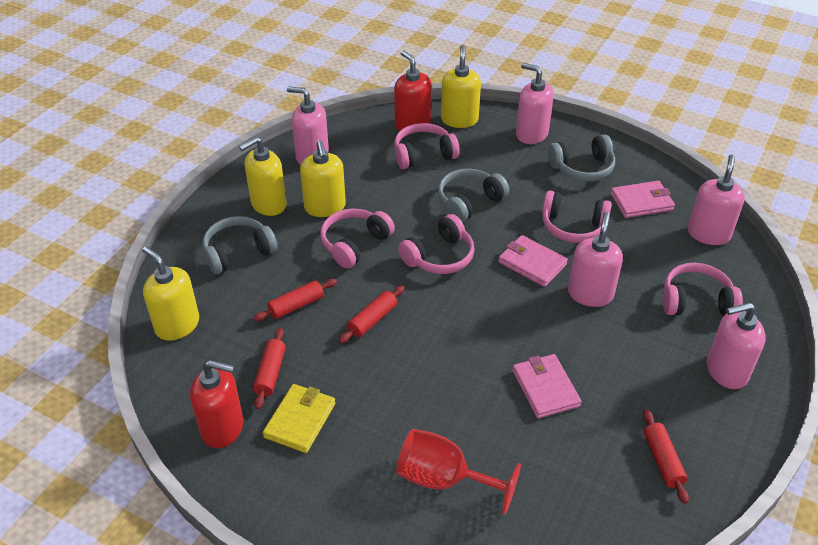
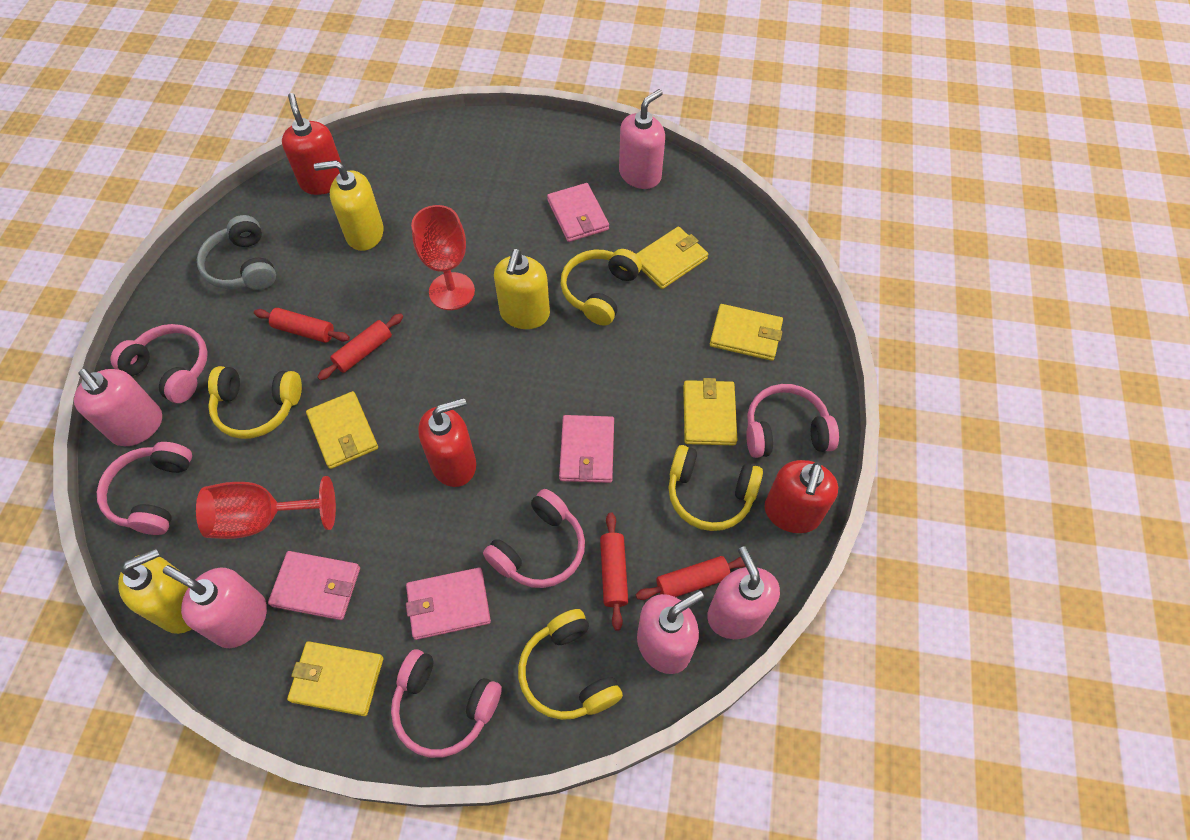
grey headphones: [203,216,278,274] [438,169,509,223] [548,135,615,181] = 3 -> [197,215,276,290] = 1
pink wallet: [498,235,568,287] [512,354,582,418] [611,181,675,218] = 3 -> [268,551,360,620] [406,567,491,640] [547,183,609,242] [559,415,614,483] = 4
red goblet: [397,429,521,515] = 1 -> [196,476,336,539] [411,205,475,310] = 2
red soap dispenser: [190,360,243,448] [394,50,432,131] = 2 -> [282,93,341,195] [418,398,476,487] [765,460,838,533] = 3
yellow headphones: none = 0 -> [208,366,302,439] [518,609,623,720] [561,249,642,326] [669,445,763,531] = 4
yellow soap dispenser: [142,247,199,341] [239,137,287,216] [300,140,346,217] [441,45,481,128] = 4 -> [118,548,192,634] [314,160,384,251] [494,249,550,329] = 3
yellow wallet: [263,384,335,453] = 1 -> [287,641,383,716] [306,391,378,469] [636,227,708,289] [683,378,737,445] [710,304,783,361] = 5

